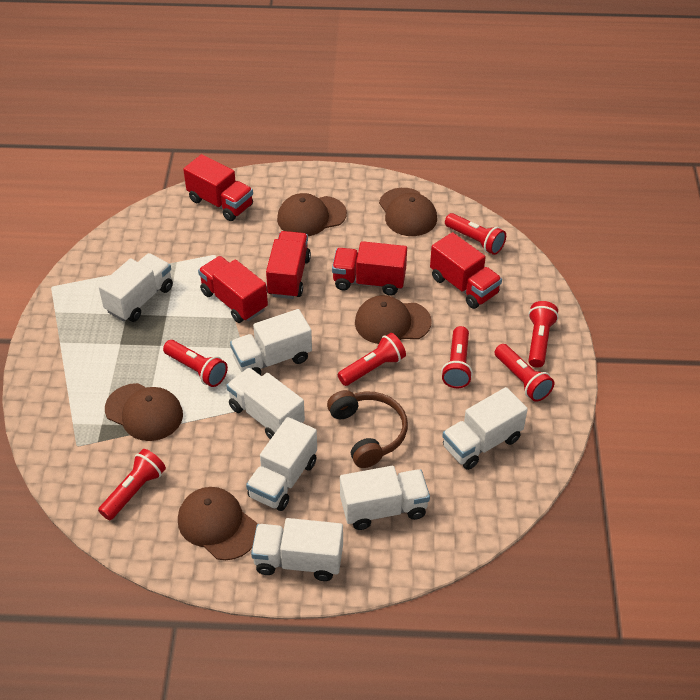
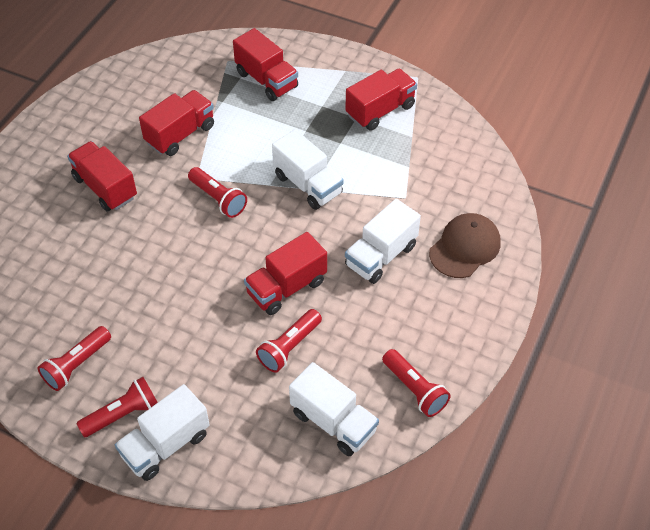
brown cap: [105,383,183,441] [178,487,257,560] [277,193,347,236] [355,295,432,344] [379,188,437,236] = 5 -> [429,213,501,278] = 1
brown headphones: [327,390,408,468] = 1 -> none = 0
red flashlight: [98,449,166,520] [163,340,228,387] [338,333,406,386] [441,326,473,388] [445,213,506,255] [494,344,554,402] [528,301,559,368] = 7 -> [38,326,111,391] [76,377,158,437] [188,167,247,218] [256,309,322,373] [382,349,451,417] = 5
white truck: [98,253,173,322] [226,368,305,439] [230,309,312,375] [246,417,317,511] [251,518,343,581] [340,466,430,530] [442,387,528,470] = 7 -> [115,384,210,481] [272,129,344,210] [289,362,379,456] [345,199,421,284] = 4

